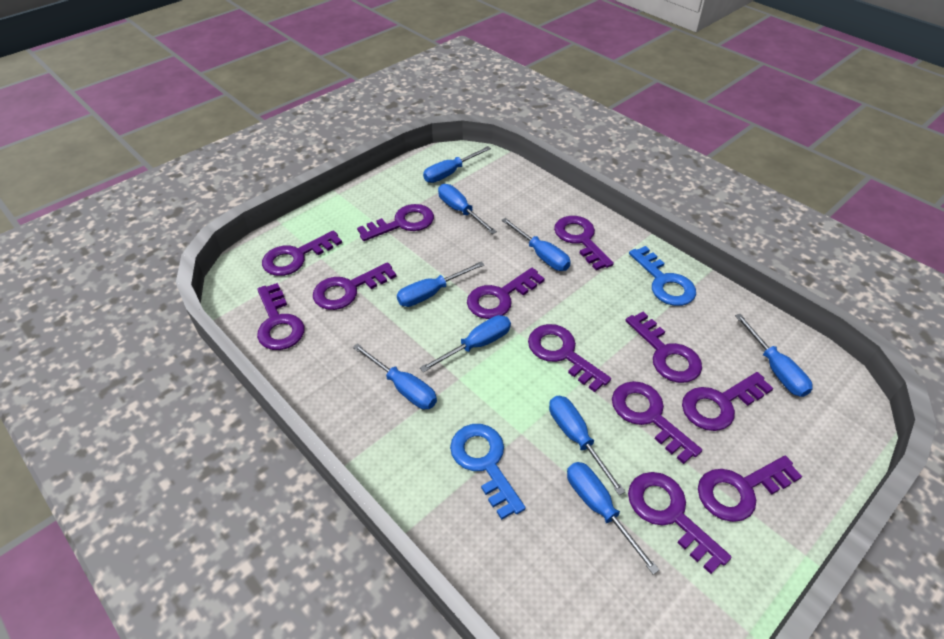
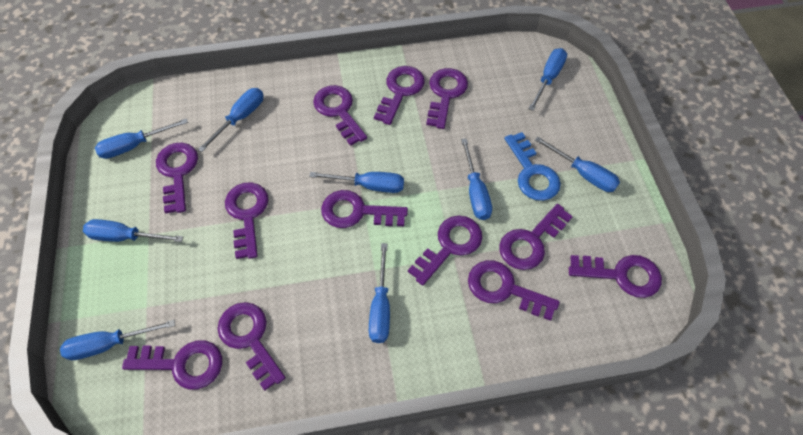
blue key: [450,424,526,520] [629,246,696,306] = 2 -> [505,132,561,201] = 1

